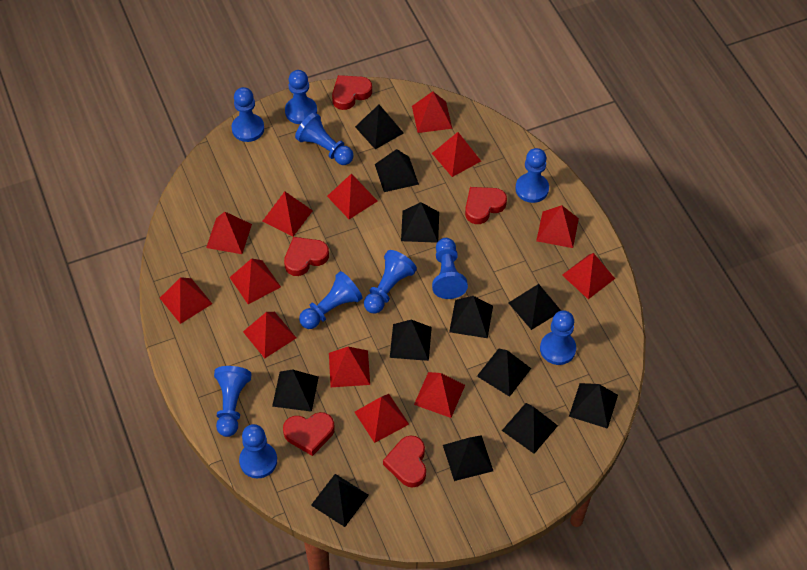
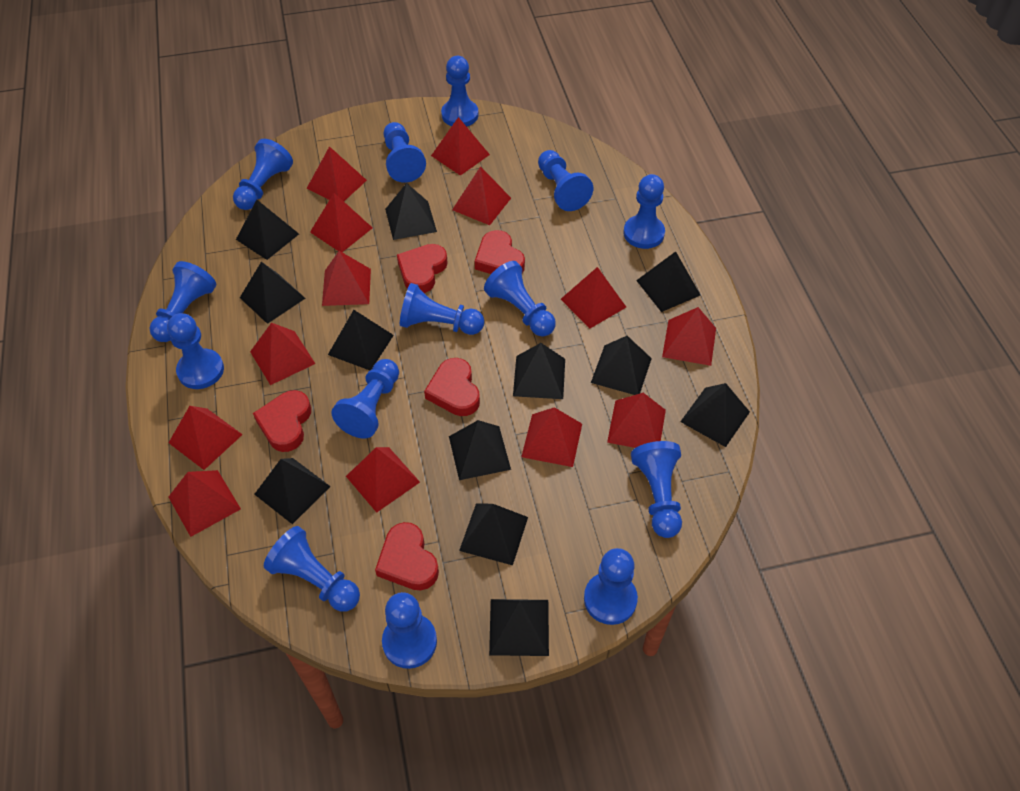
blue pawn: [214,366,251,437] [231,87,264,142] [239,424,277,478] [285,70,317,124] [295,112,354,165] [299,271,363,329] [364,250,417,313] [432,238,468,299] [515,148,549,203] [540,310,576,365] = 10 -> [149,261,216,342] [167,313,224,389] [233,139,293,210] [264,526,360,612] [331,359,399,438] [382,592,437,669] [383,122,426,183] [400,283,484,335] [441,56,479,127] [484,261,556,336] [538,150,593,211] [584,548,638,625] [623,174,665,249] [631,441,682,538] = 14

